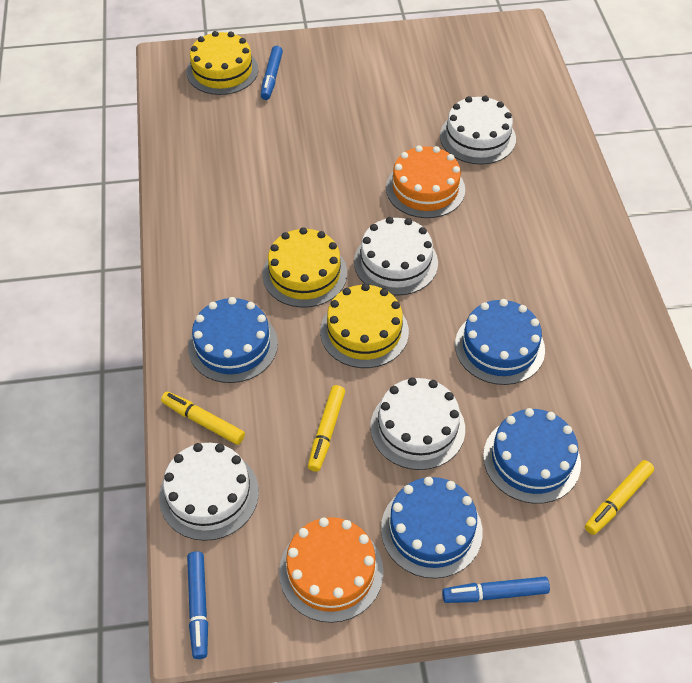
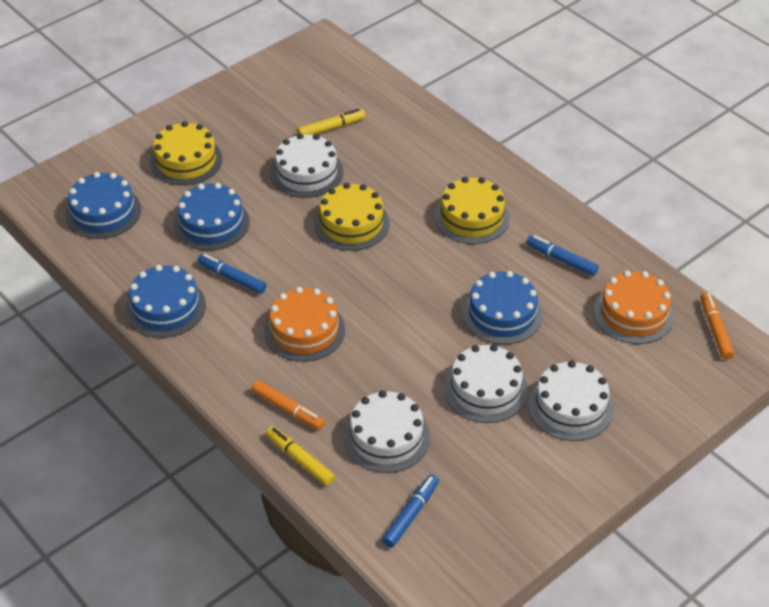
orange marker: none = 0 -> [251,380,325,430] [701,292,734,359] = 2
yellow marker: [161,392,245,445] [308,385,345,472] [585,460,654,535] = 3 -> [266,426,335,485] [297,109,365,135] = 2

